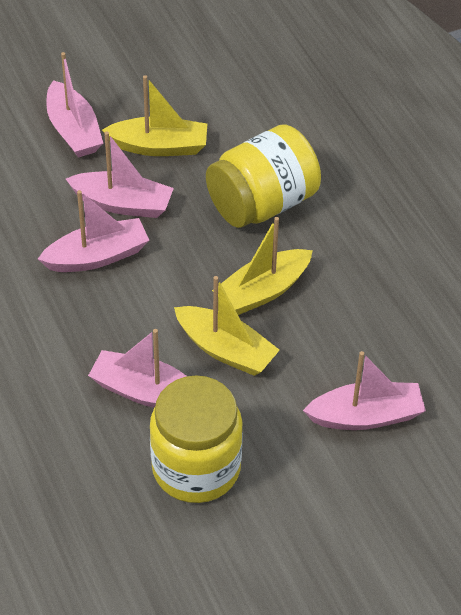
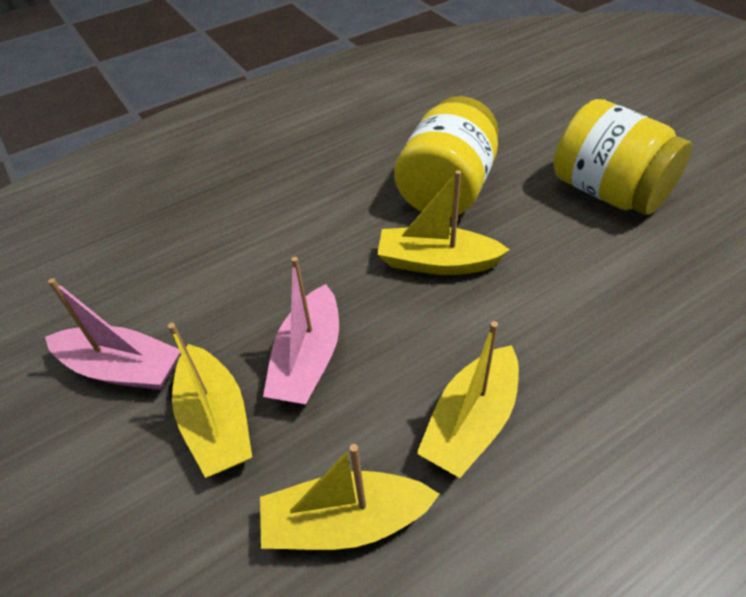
pink boat: [38,190,149,272] [46,52,103,158] [66,131,174,218] [88,329,187,408] [303,351,426,430] = 5 -> [45,278,180,390] [263,257,339,405] = 2
yellow boat: [102,75,207,156] [174,276,279,376] [212,217,313,315] = 3 -> [168,323,252,478] [260,444,439,550] [377,170,510,275] [417,321,519,478] = 4

